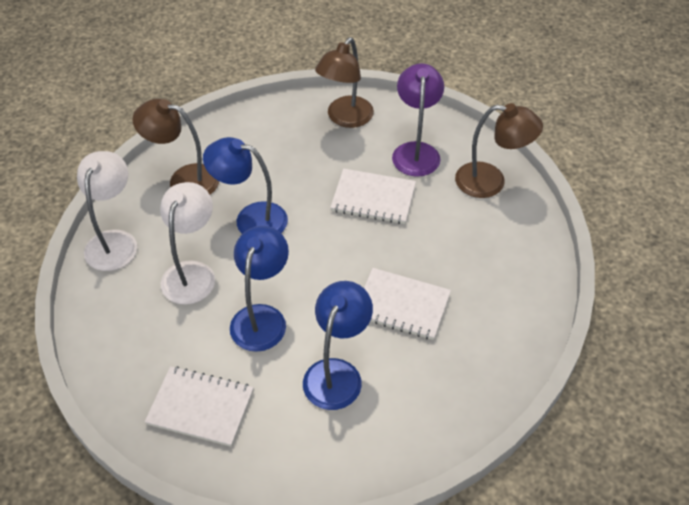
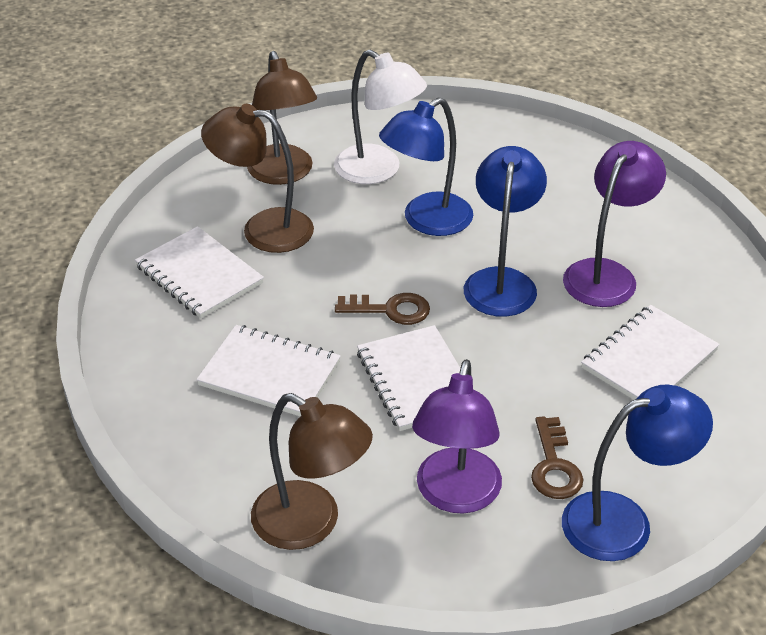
brown key: none = 0 -> [335,293,430,325] [531,416,583,499] = 2
purple lamp: [392,63,444,177] = 1 -> [412,359,502,514] [563,141,666,307] = 2
white lamp: [77,151,137,271] [160,182,215,305] = 2 -> [334,50,427,184] = 1
white notebook: [145,366,254,447] [330,168,416,224] [364,268,451,340] = 3 -> [135,226,264,318] [196,325,341,416] [357,325,460,431] [581,305,720,400] = 4

